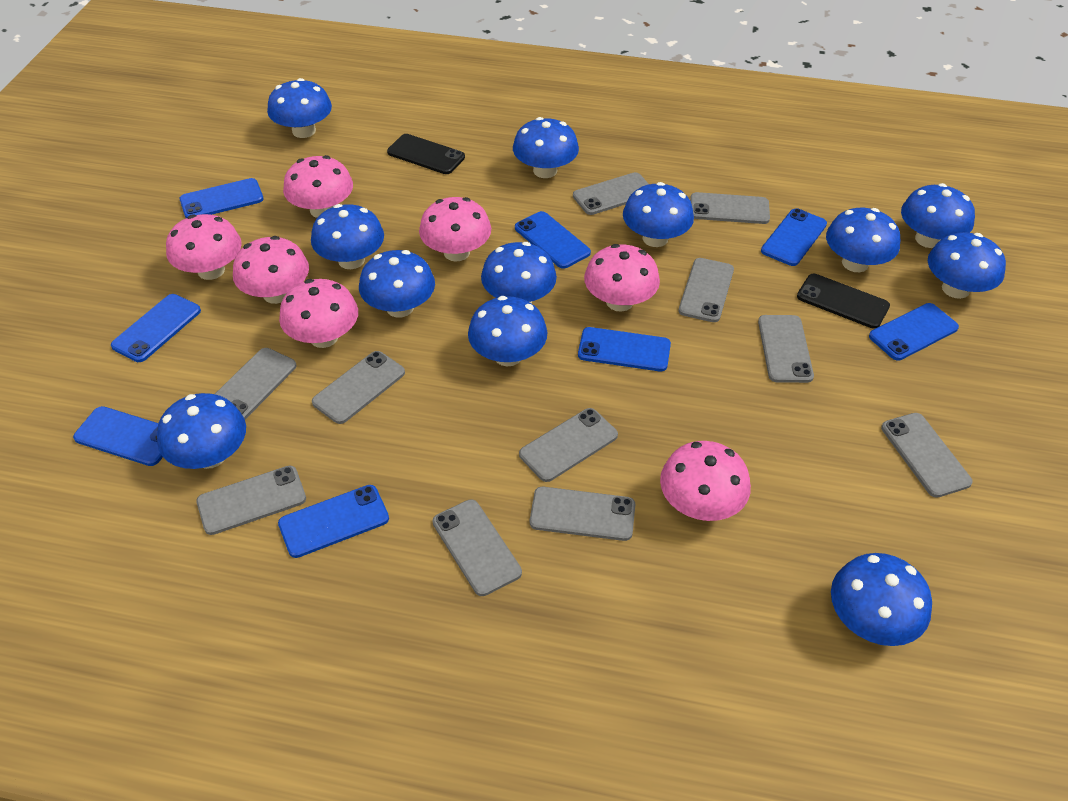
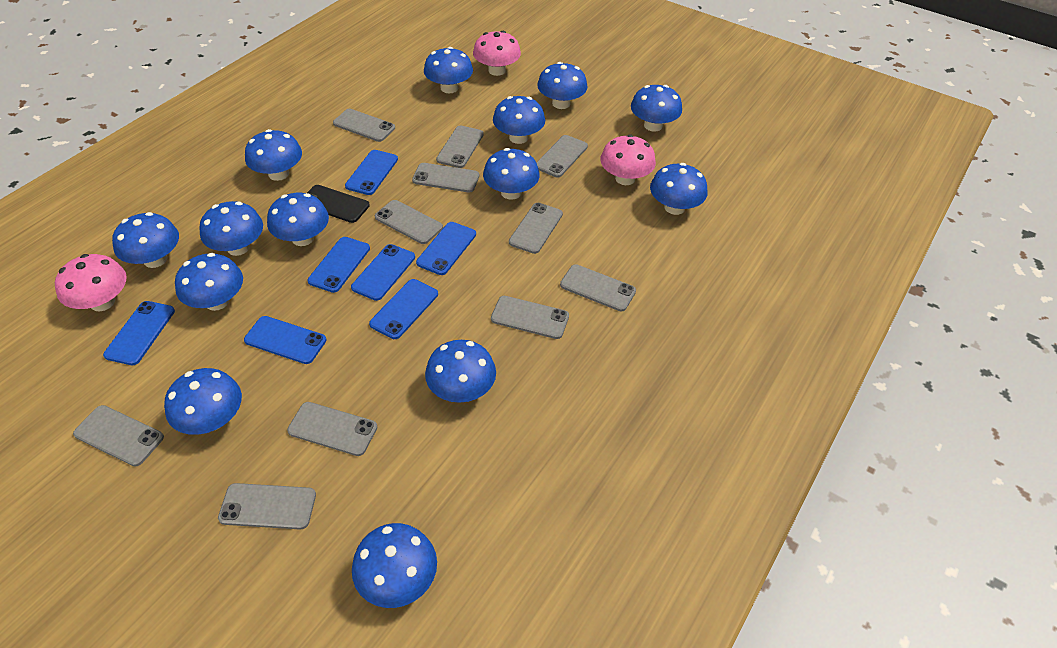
black phone: [387,134,465,174] [797,274,890,329] = 2 -> [307,185,370,223] = 1
blue mushroom: [157,393,246,469] [267,78,332,138] [311,204,384,269] [359,250,435,317] [468,296,547,367] [481,242,557,304] [513,117,579,178] [623,182,694,247] [826,208,900,272] [831,553,932,646] [901,183,975,248] [928,232,1006,299] = 12 -> [112,212,179,268] [164,368,242,435] [175,253,243,311] [199,201,263,256] [245,129,302,181] [267,193,329,246] [352,523,437,608] [424,47,473,93] [425,340,496,403] [483,148,540,200] [493,96,545,144] [537,62,587,109] [631,85,682,131] [650,163,708,215] = 14
blue phone: [73,406,163,466] [111,294,201,362] [180,178,263,218] [278,485,389,558] [515,211,591,269] [578,327,671,371] [761,208,827,266] [869,303,959,361] = 8 -> [103,301,175,365] [244,316,327,364] [307,237,370,293] [345,150,398,195] [351,244,415,301] [369,279,438,339] [416,222,476,275] = 7
pink mushroom: [166,214,242,280] [233,236,309,304] [279,279,358,348] [283,155,353,218] [419,197,491,262] [584,244,660,312] [660,441,751,521] = 7 -> [55,254,127,311] [473,31,521,76] [600,134,656,185] = 3

